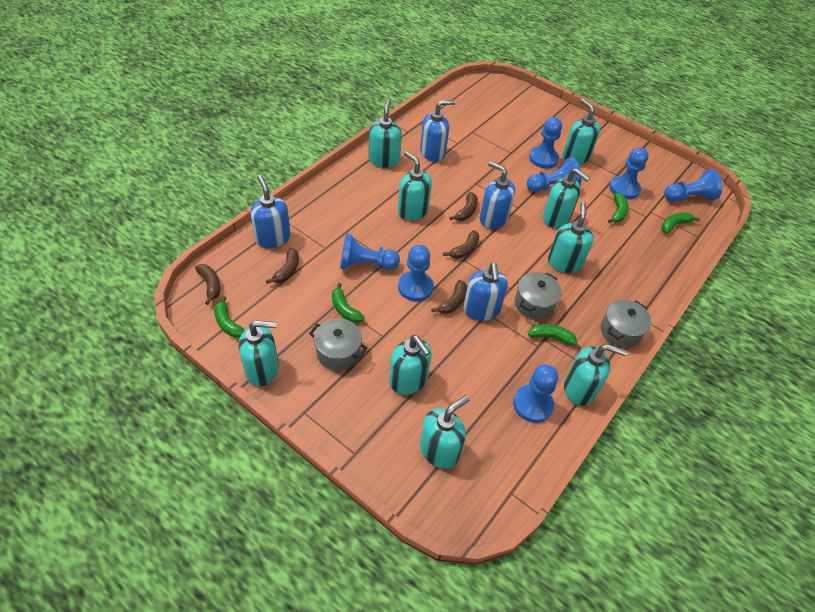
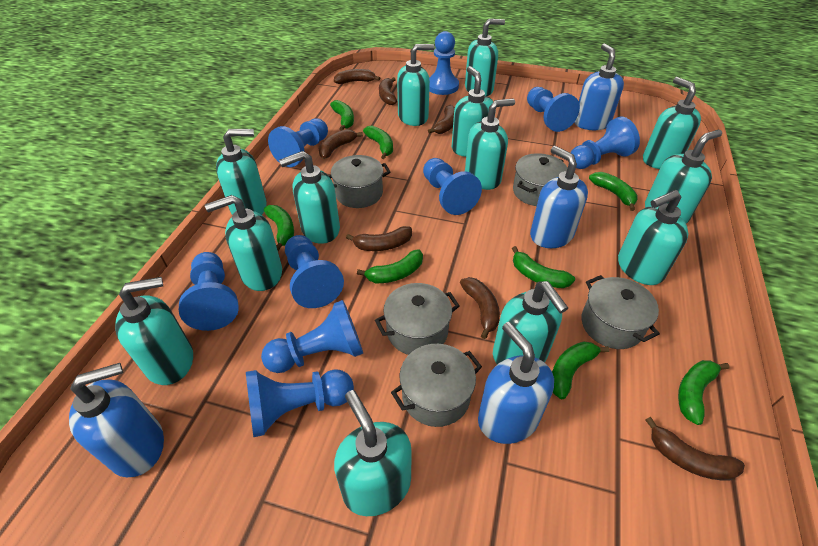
blue pawn: [340,234,400,270] [398,245,434,302] [513,364,558,423] [527,157,582,192] [529,117,562,169] [609,147,649,199] [664,169,722,202] = 7 -> [179,252,239,331] [246,369,354,437] [261,300,363,373] [268,118,328,167] [285,235,344,308] [423,158,482,215] [429,31,459,95] [527,87,580,132] [571,116,640,169] = 9
brown banana: [195,264,220,305] [266,248,299,284] [431,280,467,314] [443,230,479,259] [449,192,478,221] = 5 -> [319,129,363,159] [334,69,380,84] [346,226,412,251] [379,77,397,105] [428,105,455,134] [460,277,500,339] [646,417,745,480] = 7
green banana: [214,296,245,338] [332,283,365,323] [528,324,581,350] [608,193,629,223] [661,212,700,233] = 5 -> [264,205,294,251] [330,100,354,131] [357,249,423,283] [363,126,393,159] [512,246,575,288] [552,341,609,399] [589,172,638,211] [678,360,730,425] = 8
grey pot: [309,319,367,370] [515,272,561,319] [601,299,651,348] = 3 -> [328,155,391,208] [375,283,460,355] [391,344,482,427] [513,153,568,206] [581,275,660,349] = 5
turquoise soap dispenser: [239,320,279,386] [369,99,402,168] [389,335,432,395] [398,151,432,221] [420,395,469,469] [543,168,590,228] [548,202,594,273] [563,99,600,164] [564,344,627,406] = 9 -> [115,277,193,385] [205,195,282,291] [216,129,267,215] [279,151,340,244] [334,390,411,516] [397,44,434,126] [452,66,496,157] [465,19,505,96] [465,99,515,190] [493,281,568,364] [618,190,689,285] [643,77,701,169] [645,130,722,224] = 13

